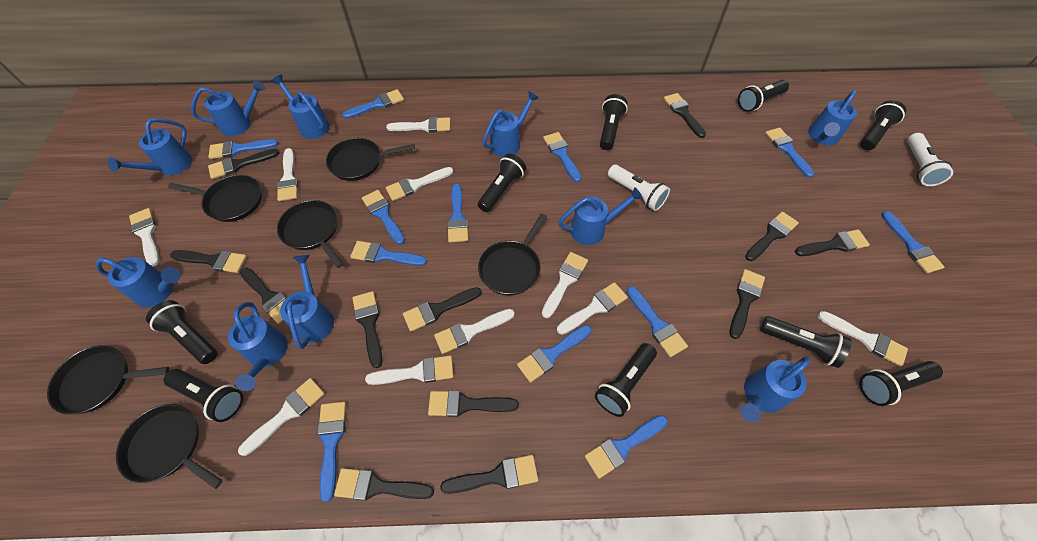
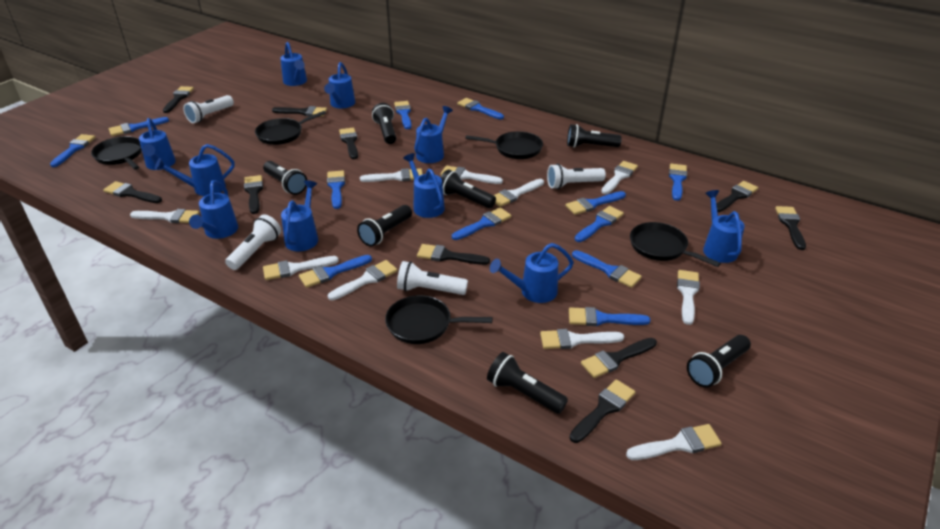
black brush: [170,250,247,273] [208,149,279,179] [240,268,286,324] [334,468,434,501] [352,291,382,368] [403,287,482,332] [428,390,519,417] [440,455,538,494] [664,93,706,138] [730,269,765,339] [745,211,799,261] [795,229,870,256] = 12 -> [103,181,162,203] [163,86,194,113] [244,175,263,214] [272,106,327,116] [339,128,358,159] [417,244,490,265] [569,379,636,443] [581,338,657,378] [716,181,758,212] [775,206,806,250] = 10
black flashlight: [146,300,218,364] [163,369,243,422] [478,154,526,212] [595,343,657,417] [600,94,628,150] [738,80,789,112] [760,316,851,368] [859,361,943,406] [860,100,906,150] = 9 -> [263,161,307,195] [357,205,412,247] [372,103,396,144] [440,169,496,208] [487,352,568,414] [567,124,622,148] [687,335,751,388] = 7
black pan: [47,345,169,415] [116,404,222,489] [168,175,262,222] [277,200,343,268] [326,138,415,181] [478,214,547,295] = 6 -> [91,136,142,170] [255,111,326,145] [385,295,493,344] [465,131,543,159] [630,222,721,267] = 5
white flashlight: [608,165,670,211] [907,133,953,186] = 2 -> [183,95,234,123] [225,214,281,270] [397,261,468,295] [547,164,606,189] = 4

